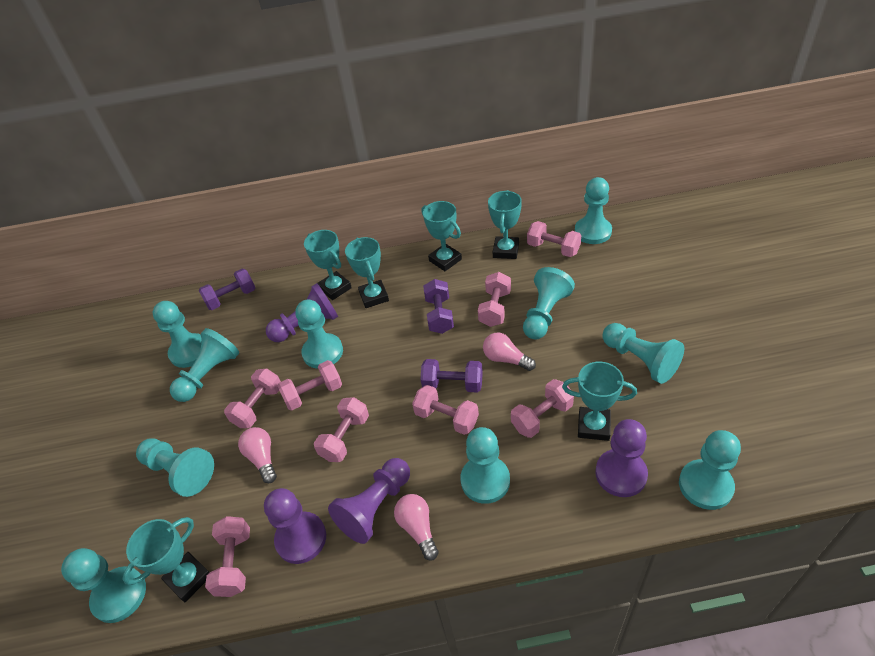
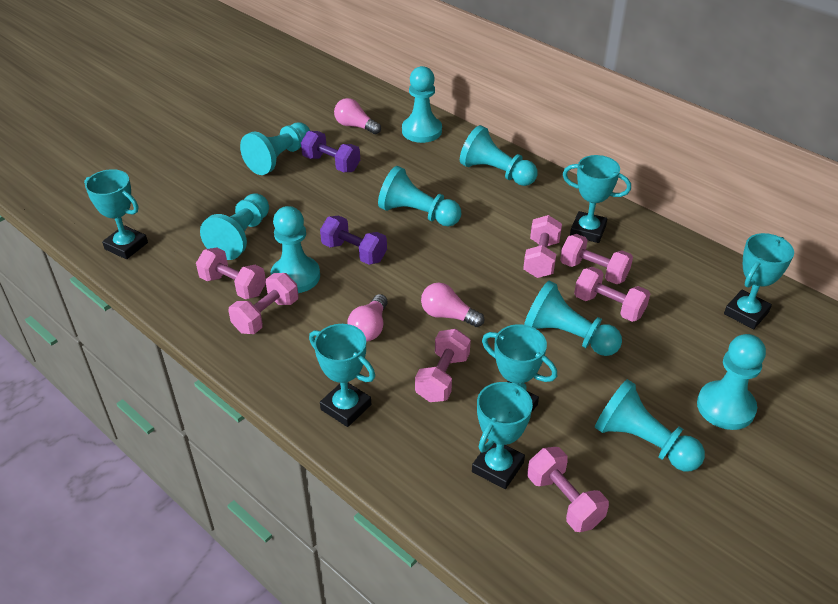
pink dumbbell: [205,516,250,597] [224,369,281,428] [278,360,342,410] [314,397,369,462] [412,385,479,435] [478,272,511,327] [511,379,574,438] [527,221,581,257] = 8 -> [196,248,266,299] [228,273,299,334] [415,329,471,402] [523,215,562,278] [527,447,609,532] [560,234,633,284] [574,267,650,322] = 7
purple dumbbell: [199,269,255,310] [420,359,483,393] [423,279,454,334] = 3 -> [301,131,360,172] [320,216,387,265] = 2
purple pawn: [264,488,326,564] [266,283,338,342] [328,458,410,544] [595,419,648,497] = 4 -> none = 0
turquoise pawn: [61,548,146,623] [136,438,214,497] [153,301,202,368] [170,328,239,402] [295,300,343,369] [460,427,510,504] [523,267,575,339] [575,177,612,244] [602,323,684,384] [679,430,741,510] = 10 -> [200,193,269,260] [240,122,310,175] [270,206,320,293] [378,166,461,226] [402,66,442,143] [460,125,538,186] [524,280,622,356] [595,379,705,471] [697,334,766,430] = 9

